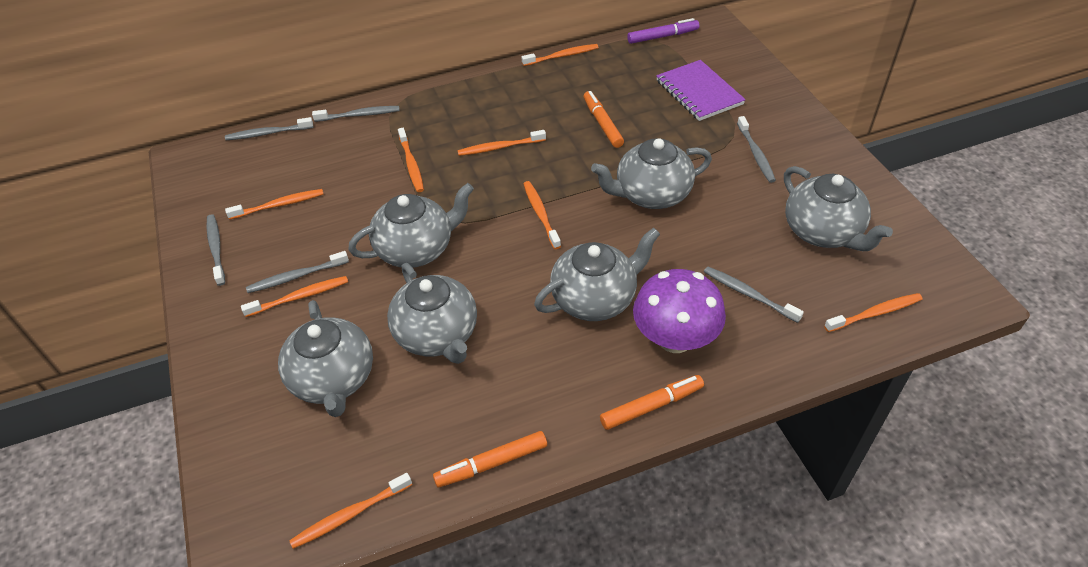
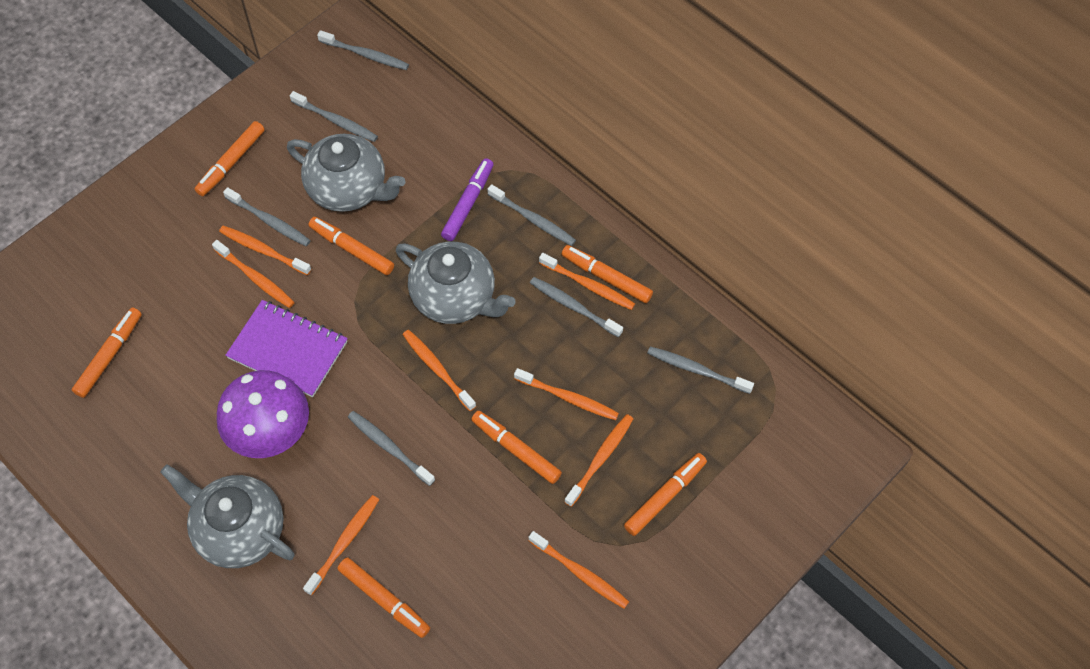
grey teapot: [278,300,373,417] [348,183,474,268] [387,263,477,364] [534,227,660,321] [591,138,712,209] [784,166,893,251] = 6 -> [160,465,294,568] [287,134,405,212] [396,242,516,324] = 3
grey toothbrush: [207,214,225,286] [225,117,313,140] [246,251,349,293] [312,106,400,122] [704,266,804,323] [737,116,776,183] = 6 -> [223,187,311,246] [290,91,378,142] [317,30,409,70] [348,411,435,486] [487,184,576,246] [530,277,623,337] [647,346,754,394] = 7
orange marker: [433,431,547,487] [584,91,624,148] [600,375,704,430] = 3 -> [72,307,142,398] [195,121,265,196] [308,217,394,275] [338,557,430,638] [471,411,562,484] [562,245,653,303] [624,453,707,536] = 7

